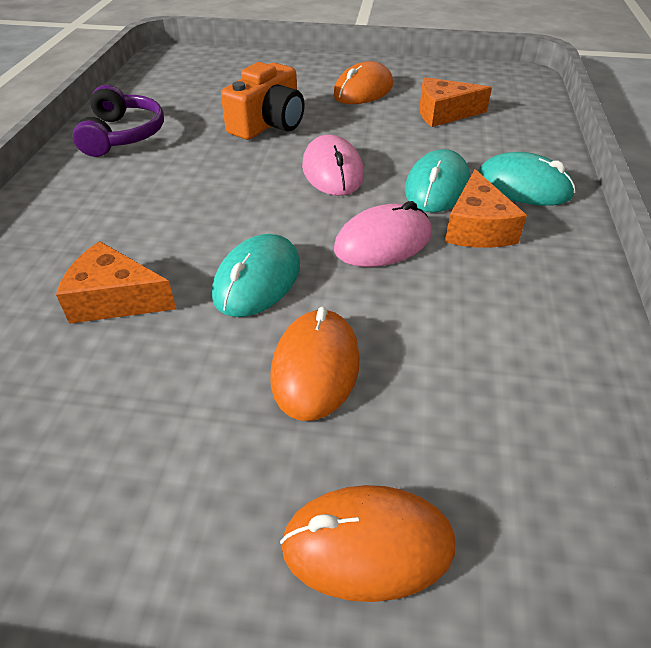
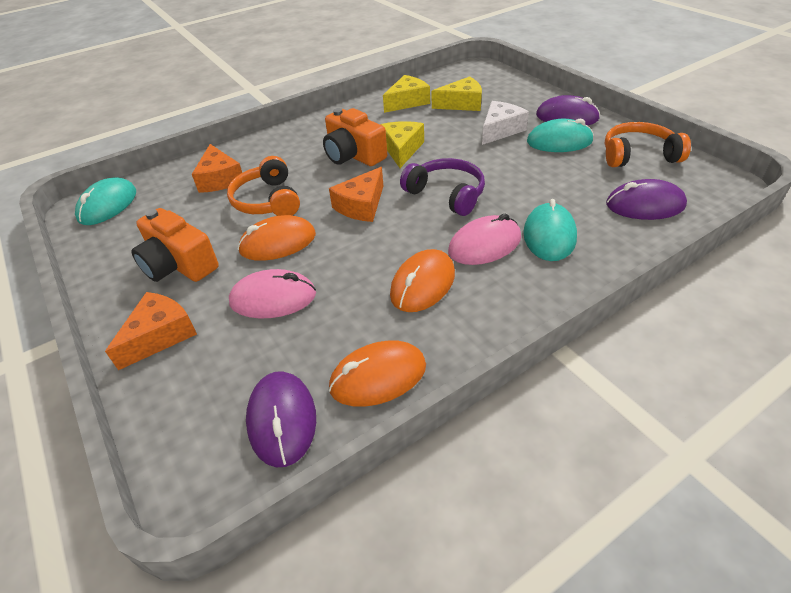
orange camera: [221,62,305,140] = 1 -> [131,208,219,282] [323,108,387,166] = 2
orange headphones: none = 0 -> [227,156,300,216] [605,122,691,167] = 2
purple mouse: none = 0 -> [246,371,316,467] [536,95,600,126] [606,179,687,220] = 3
white cheese: none = 0 -> [482,101,529,145] = 1
yellow cheese: none = 0 -> [380,121,424,168] [383,75,430,113] [432,76,482,111] = 3

